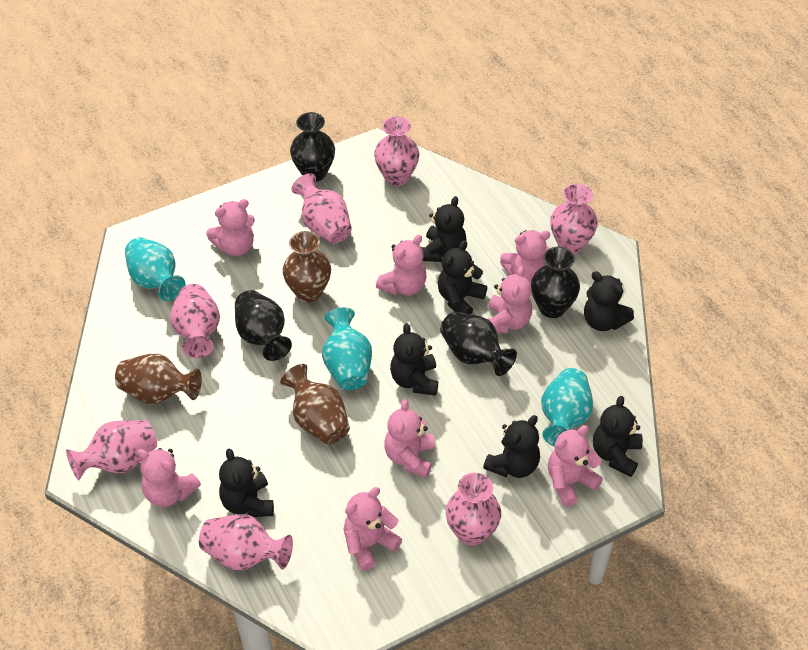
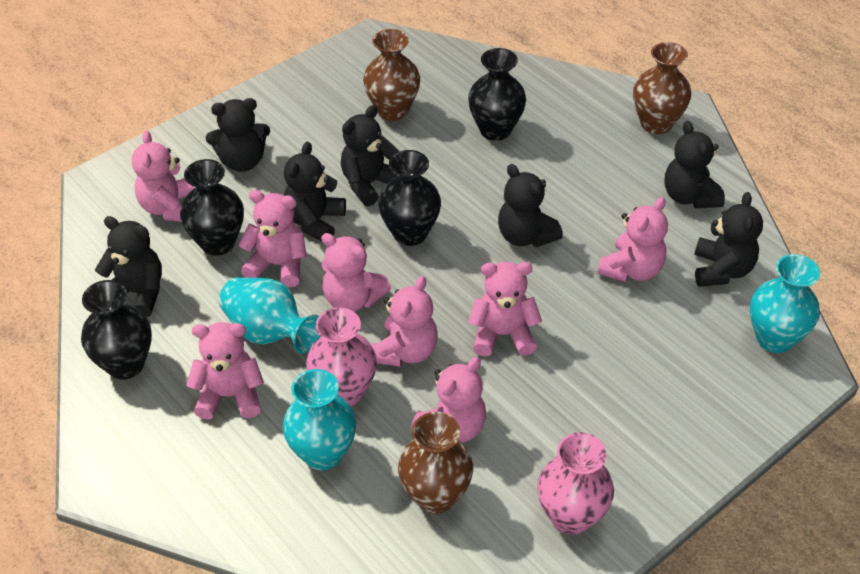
pink vase: [66,420,157,480] [170,284,220,358] [199,514,293,571] [291,173,352,244] [374,116,419,186] [446,473,501,546] [550,183,598,254] = 7 -> [306,307,377,406] [537,432,614,535] = 2

